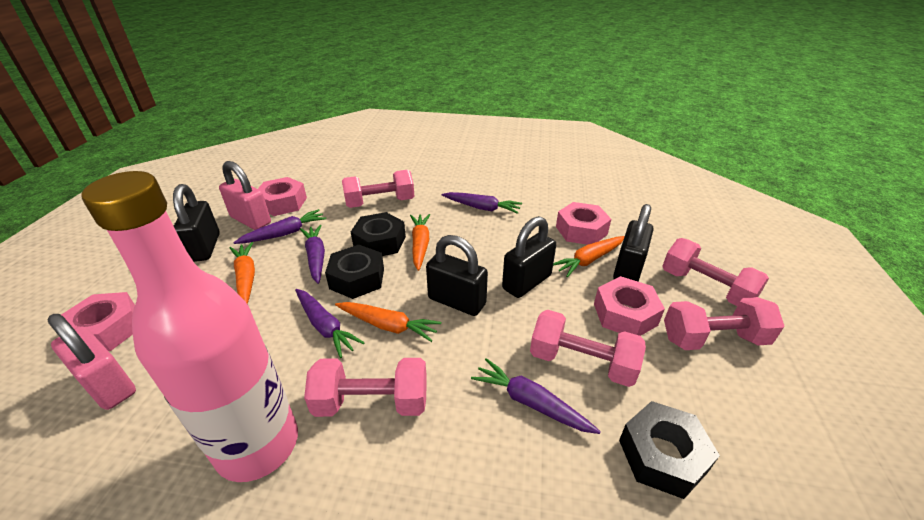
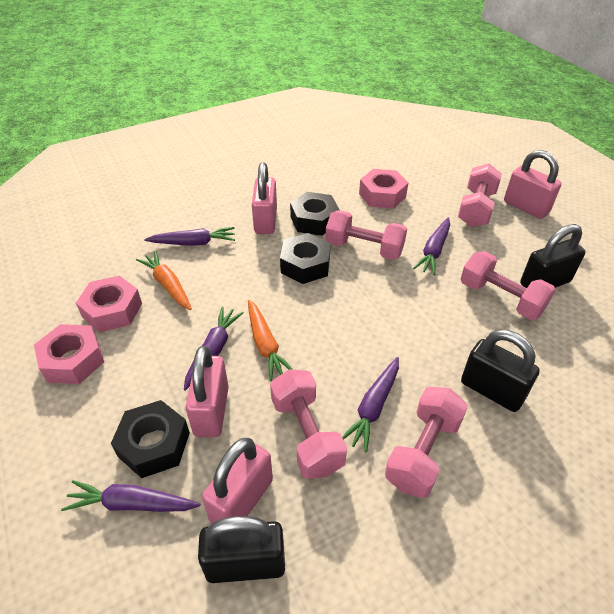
black padlock: [173,184,220,262] [426,235,488,316] [502,216,556,298] [613,204,653,282] = 4 -> [198,516,285,583] [461,330,540,412] [520,224,585,288] = 3
orange carrot: [229,242,255,304] [335,302,441,342] [410,214,430,271] [553,236,625,277] = 4 -> [136,251,192,310] [248,300,293,381] = 2
pink bottle: [81,171,298,482] = 1 -> none = 0
pink nut: [61,292,135,351] [258,177,307,216] [556,202,611,245] [594,276,665,336] = 4 -> [34,324,104,384] [76,275,142,332] [359,169,408,209] = 3
pink padlock: [47,314,136,410] [219,161,271,230] = 2 -> [185,346,229,437] [202,438,273,523] [252,162,277,234] [504,150,561,219] = 4

